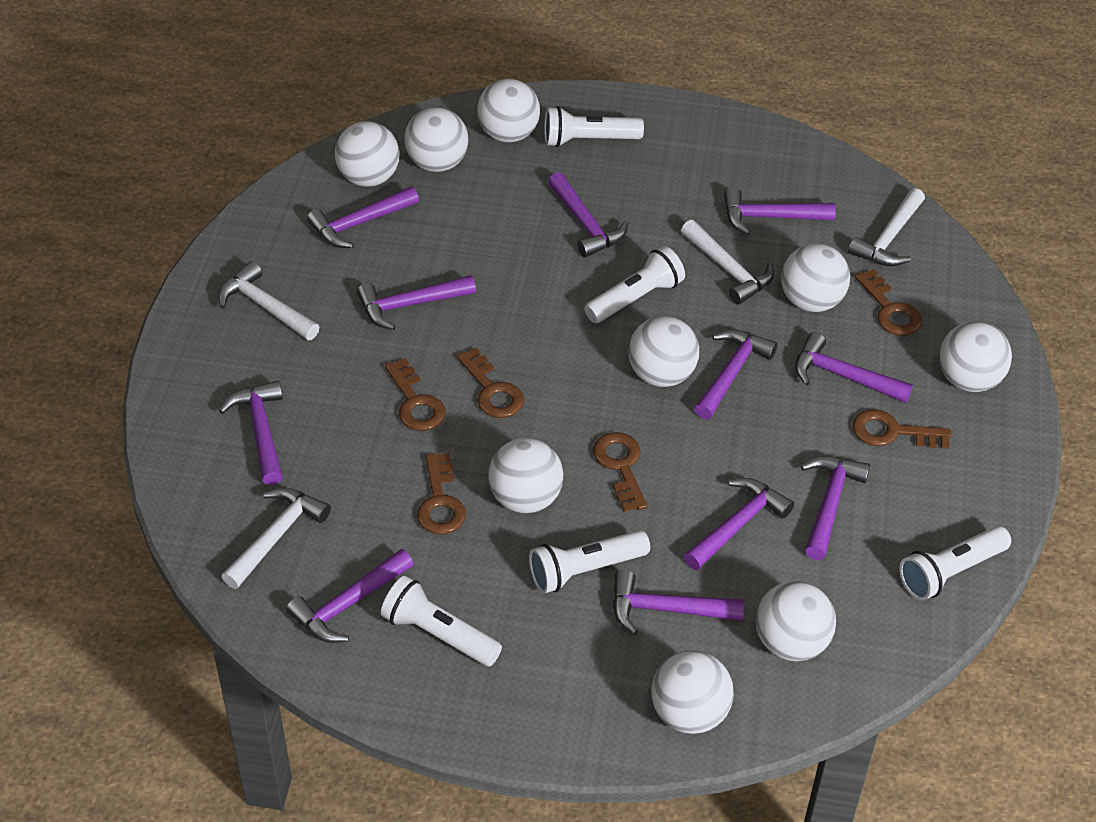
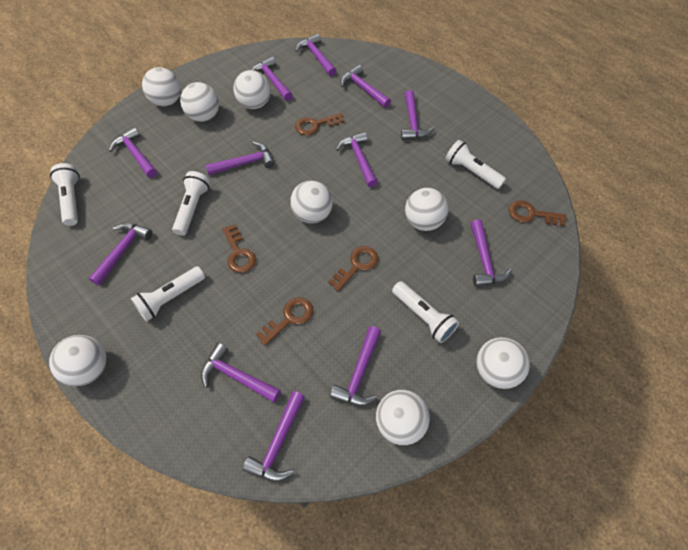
brown key: [385,358,446,431] [417,453,466,534] [457,347,524,418] [593,432,648,512] [852,409,952,449] [855,269,922,336] = 6 -> [222,224,256,273] [256,297,313,346] [295,113,344,135] [328,246,378,291] [509,200,566,226] = 5
purple hammer: [219,380,283,485] [286,549,413,643] [307,186,419,248] [357,275,476,330] [548,172,628,257] [613,570,744,635] [684,478,794,570] [694,329,778,419] [724,187,836,235] [795,332,913,403] [801,456,870,560] = 11 -> [89,223,152,285] [109,127,157,178] [201,343,281,402] [205,141,275,175] [243,391,305,482] [251,57,293,101] [295,34,337,76] [330,326,381,406] [336,132,378,187] [341,65,391,108] [401,90,434,140] [471,219,512,287] = 12
white ball: [335,121,400,187] [404,107,469,172] [477,79,540,142] [488,438,564,513] [628,316,699,387] [651,651,734,734] [756,581,836,661] [781,244,850,312] [939,321,1012,392] = 9 -> [49,335,107,386] [142,67,181,106] [180,82,219,122] [233,70,271,109] [290,180,333,223] [376,390,430,445] [405,188,449,231] [476,337,530,389] = 8
white hammer: [218,261,319,340] [221,487,331,589] [681,220,774,305] [848,188,925,266] = 4 -> none = 0

